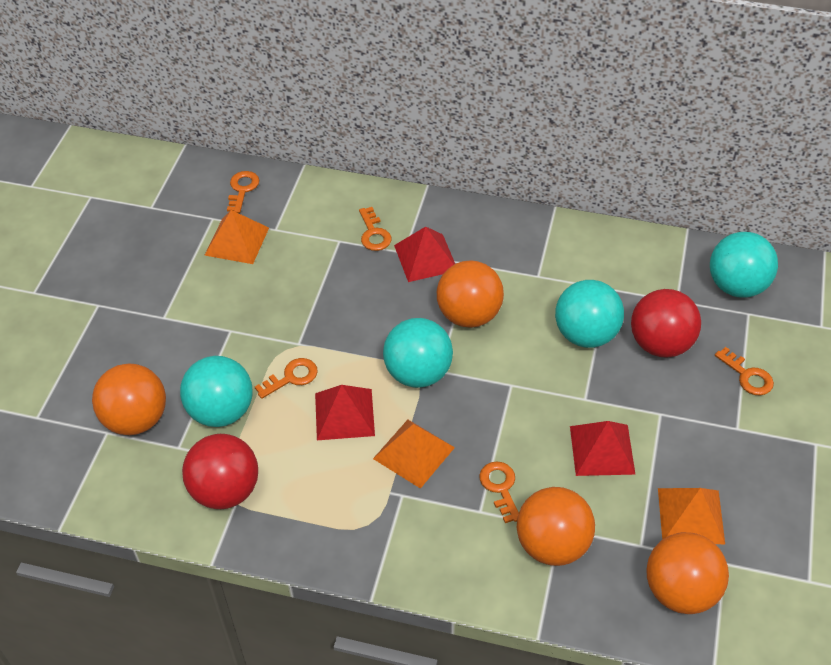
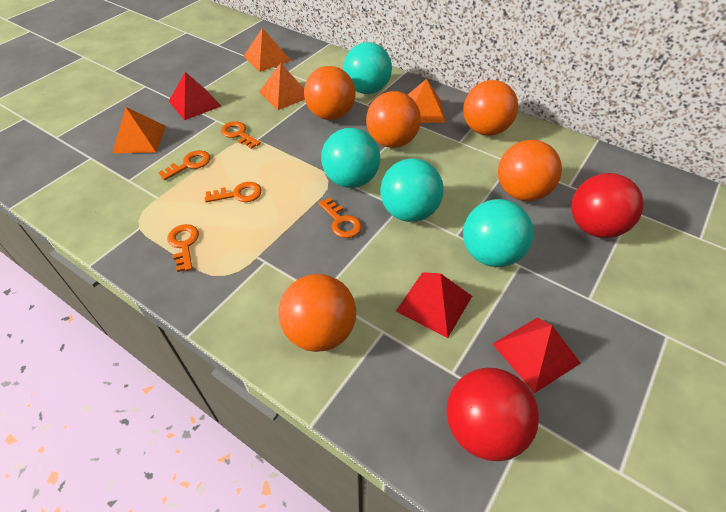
orange ball: [92,363,166,435] [437,260,504,328] [517,487,595,566] [646,532,729,614] = 4 -> [278,274,356,352] [304,66,356,120] [366,91,421,148] [463,80,518,136] [498,140,562,201] = 5
orange pyramid: [204,210,269,264] [373,420,455,489] [658,488,725,544] = 3 -> [112,107,166,153] [243,28,291,72] [259,63,305,110] [408,79,446,123] = 4

